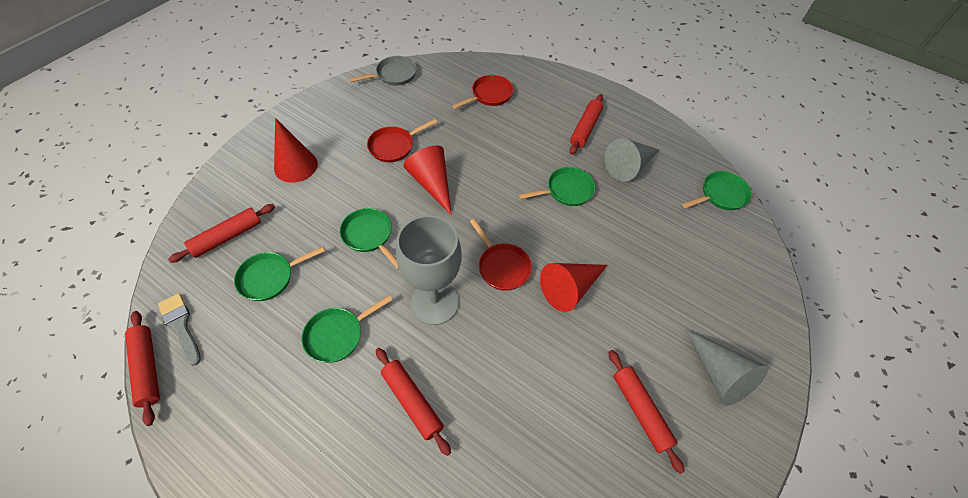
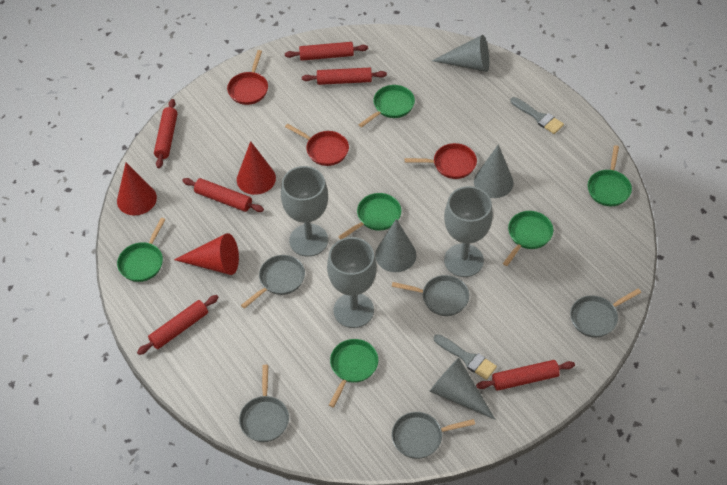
green pan: [234,246,325,301] [302,295,392,363] [340,208,399,270] [519,167,595,206] [682,171,752,210] = 5 -> [117,218,166,282] [329,339,378,408] [338,193,401,240] [358,85,415,127] [503,211,553,266] [588,145,632,206] = 6
grey brush: [158,293,201,365] = 1 -> [434,334,497,380] [510,97,564,134] = 2
grey cone: [605,138,659,182] [685,328,768,406] = 2 -> [375,219,417,272] [429,358,496,420] [432,35,489,72] [474,144,513,198] = 4
grey goblet: [396,215,462,325] = 1 -> [281,166,328,257] [327,237,377,328] [444,186,493,277] = 3
grey pan: [349,56,417,86] = 1 -> [239,365,289,442] [241,255,305,309] [392,275,469,316] [392,412,475,459] [570,288,641,338] = 5
red rolling pin: [125,311,160,426] [168,204,275,263] [376,348,451,456] [570,94,603,155] [609,350,685,474] = 5 -> [137,295,219,355] [154,99,178,168] [182,178,264,212] [285,42,368,61] [302,68,387,85] [476,360,575,391] = 6

